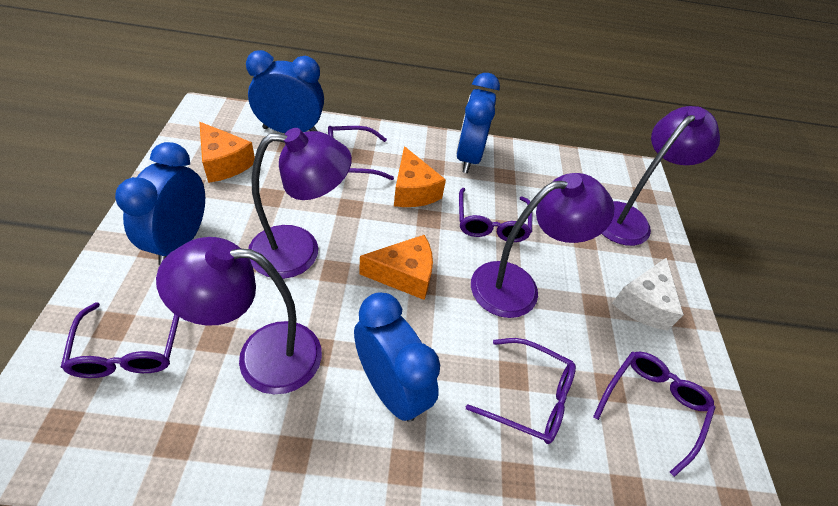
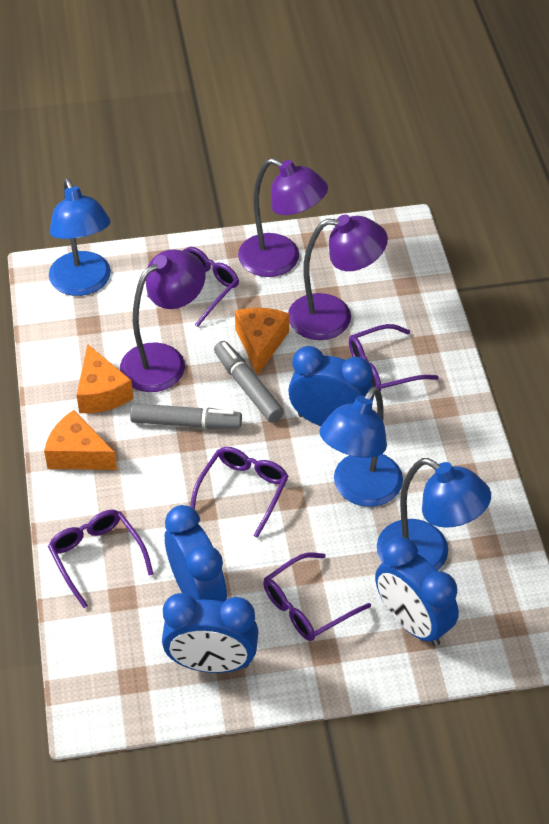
blue lamp: none = 0 -> [49,178,111,296] [320,387,403,507] [377,458,491,570] = 3
grey marker: none = 0 -> [130,403,242,429] [214,341,284,422] = 2
purple lamp: [156,237,322,394] [248,128,352,279] [471,173,614,318] [602,106,720,246] = 4 -> [120,249,206,392] [238,158,328,277] [288,215,388,340] = 3
white cheese: [612,258,684,331] = 1 -> none = 0

